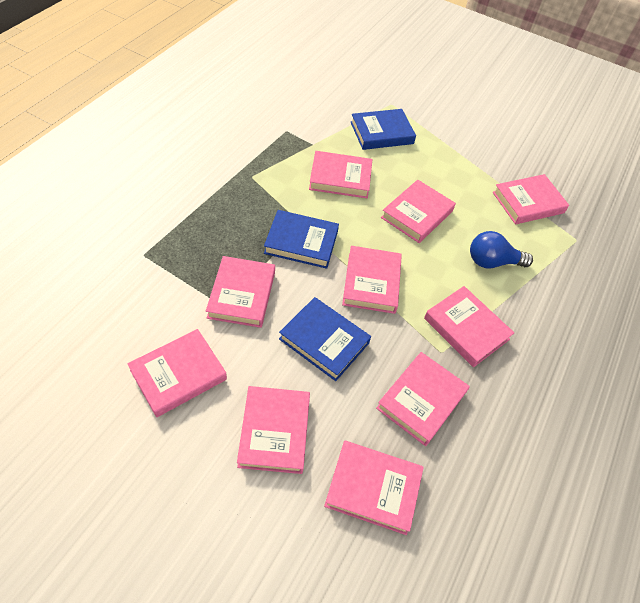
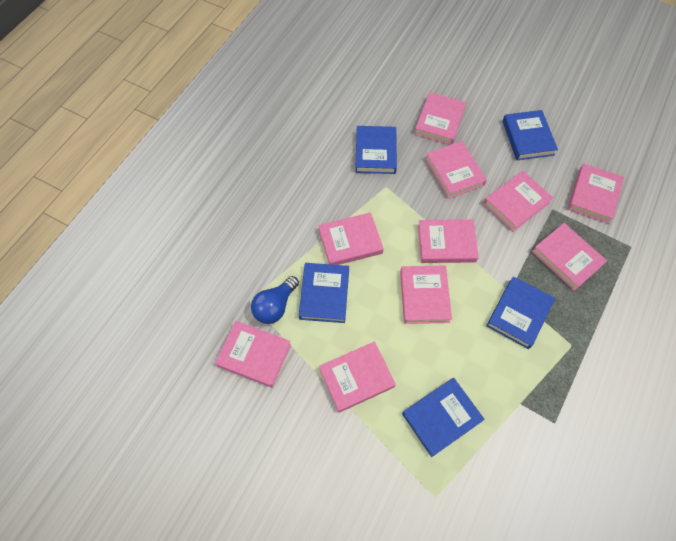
blue book: [264,210,339,269] [279,297,371,381] [351,109,416,150] = 3 -> [299,263,349,323] [355,126,397,174] [402,378,485,457] [486,276,555,349] [502,110,558,160] = 5

